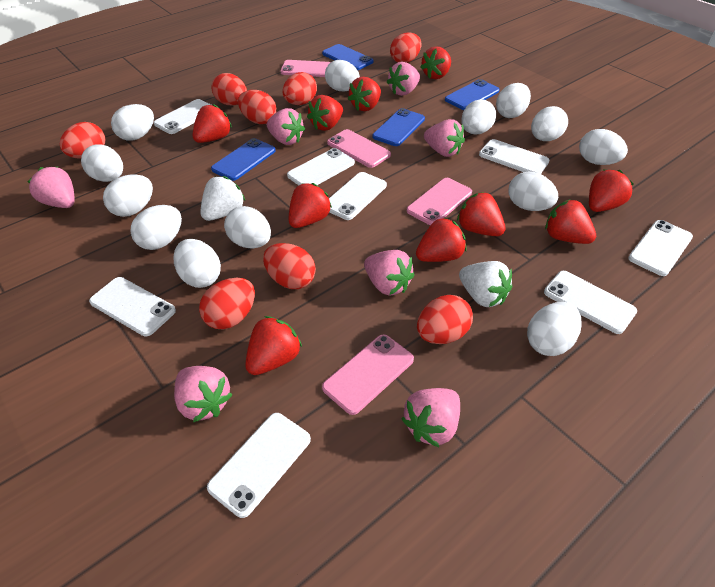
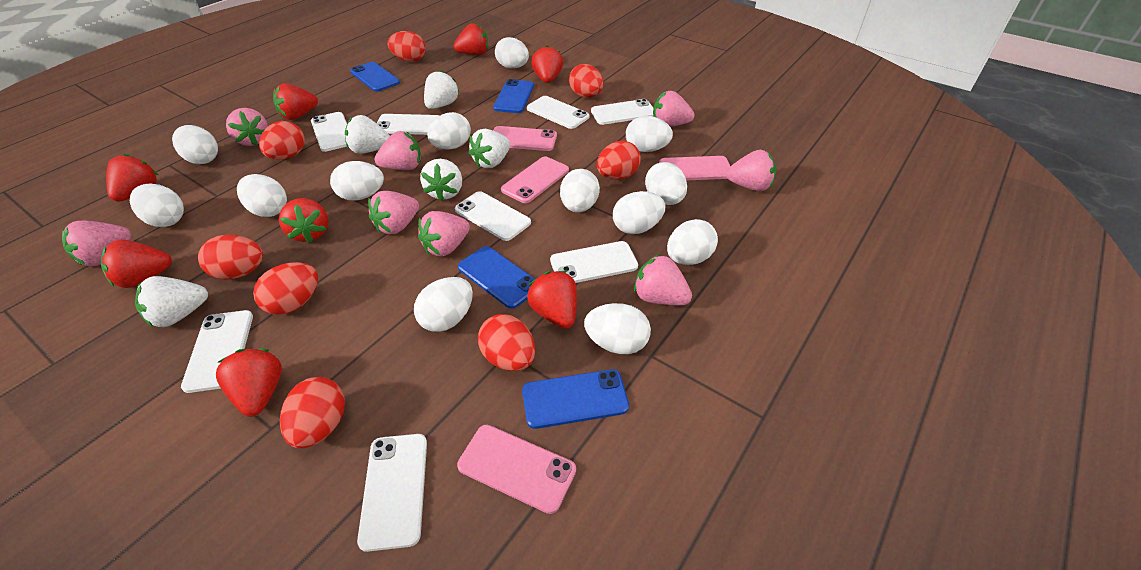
pink strawberry: [27,166,75,208] [174,366,233,422] [267,108,305,145] [364,250,415,295] [386,62,420,96] [401,388,460,447] [424,119,465,157] = 7 -> [62,221,131,266] [226,108,268,146] [368,191,419,234] [374,131,421,170] [418,211,470,256] [634,254,692,305] [653,91,695,127] [726,150,776,191] = 8
red strawberry: [193,104,232,143] [245,316,302,375] [289,183,332,228] [307,95,343,131] [348,77,381,111] [416,217,466,262] [420,46,451,79] [457,192,506,236] [545,199,596,244] [589,169,634,212] = 10 -> [101,239,172,288] [106,154,158,202] [216,348,282,417] [273,83,318,120] [279,198,328,243] [453,23,488,55] [527,271,577,329] [531,45,563,83] = 8
white strawberry: [200,176,245,221] [459,261,512,307] = 2 -> [135,276,208,327] [345,115,390,154] [420,159,462,201] [424,70,460,109] [469,129,510,168] = 5

